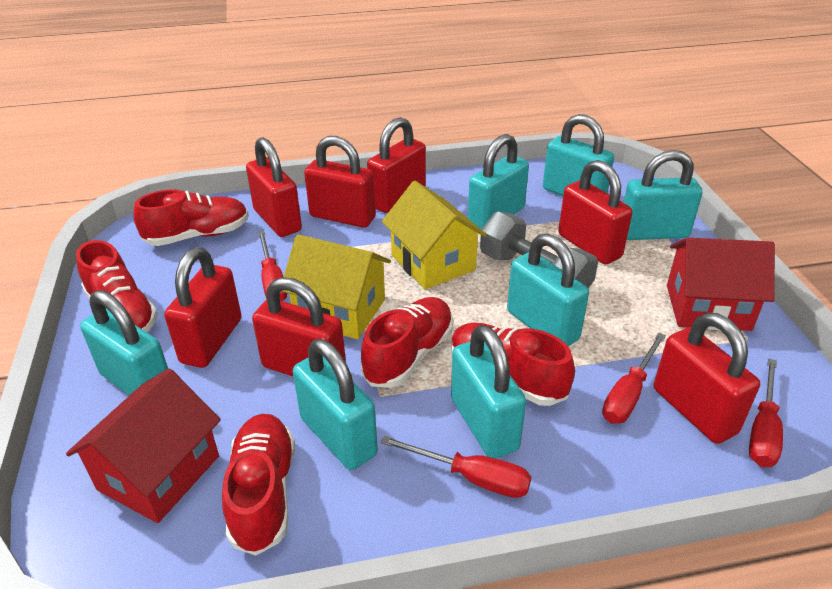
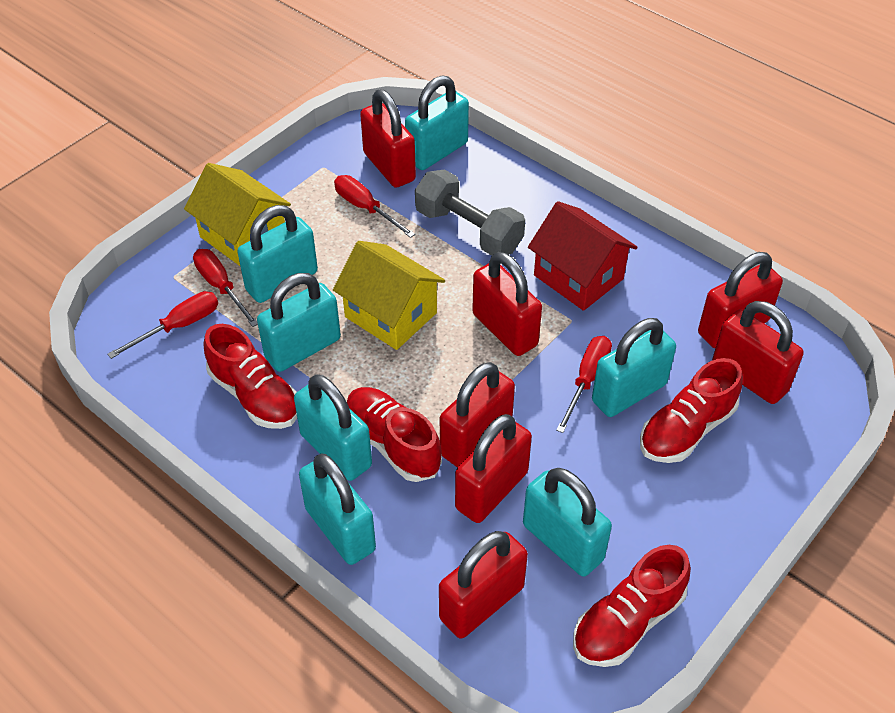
red house: [66,368,221,523] [667,238,775,331] = 2 -> [528,201,638,311] = 1
red shoe: [76,240,158,332] [133,189,249,246] [222,414,295,555] [361,297,453,388] [451,323,575,406] = 5 -> [204,324,297,429] [347,387,442,482] [573,545,691,667] [640,358,743,463] = 4

